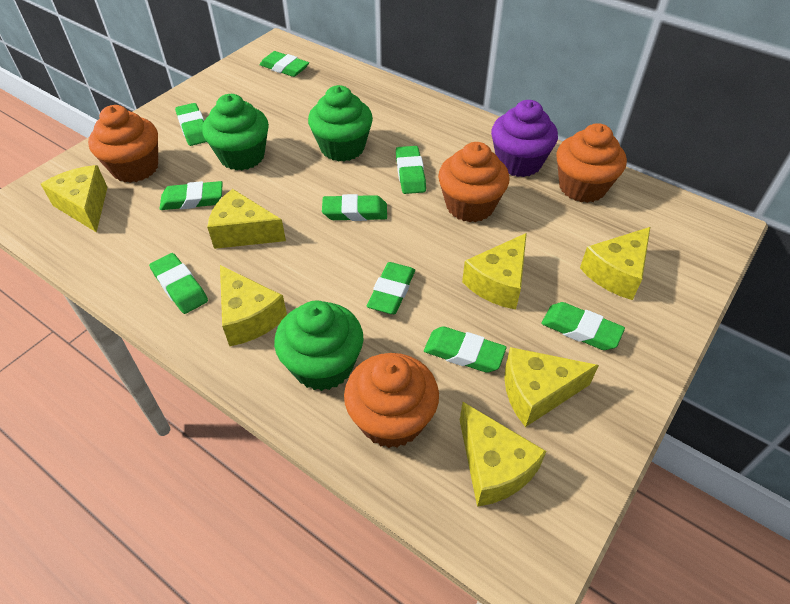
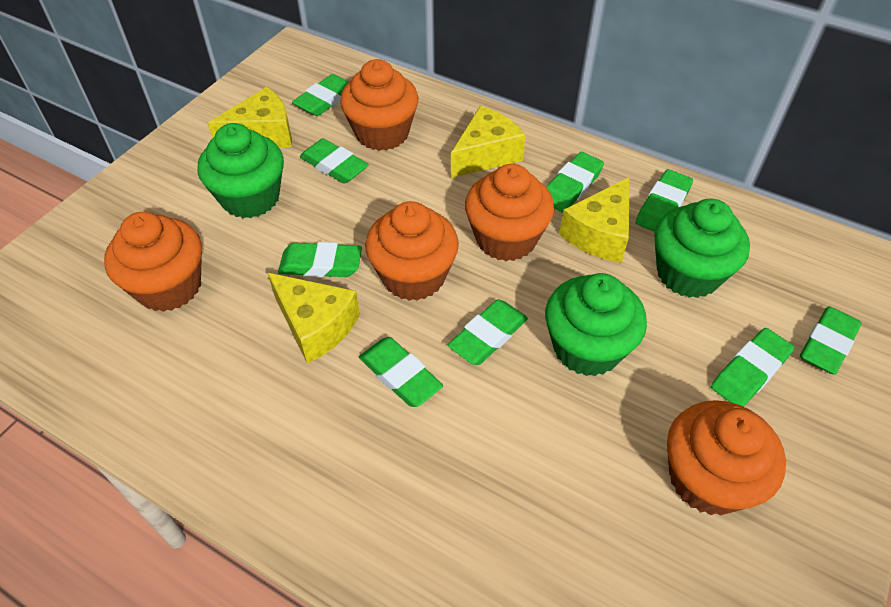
orange cupcake: [88,105,158,183] [344,353,439,448] [438,142,509,222] [556,123,627,203] = 4 -> [104,212,202,312] [340,59,419,151] [365,201,459,301] [465,164,554,261] [667,400,786,515] = 5
purple cupcake: [491,100,558,177] = 1 -> none = 0
yellow cheese: [41,165,107,233] [207,189,286,249] [220,265,287,346] [460,402,547,507] [462,233,527,310] [504,347,599,427] [580,227,650,300] = 7 -> [208,87,292,147] [268,273,360,363] [451,106,526,178] [559,177,630,263] = 4

